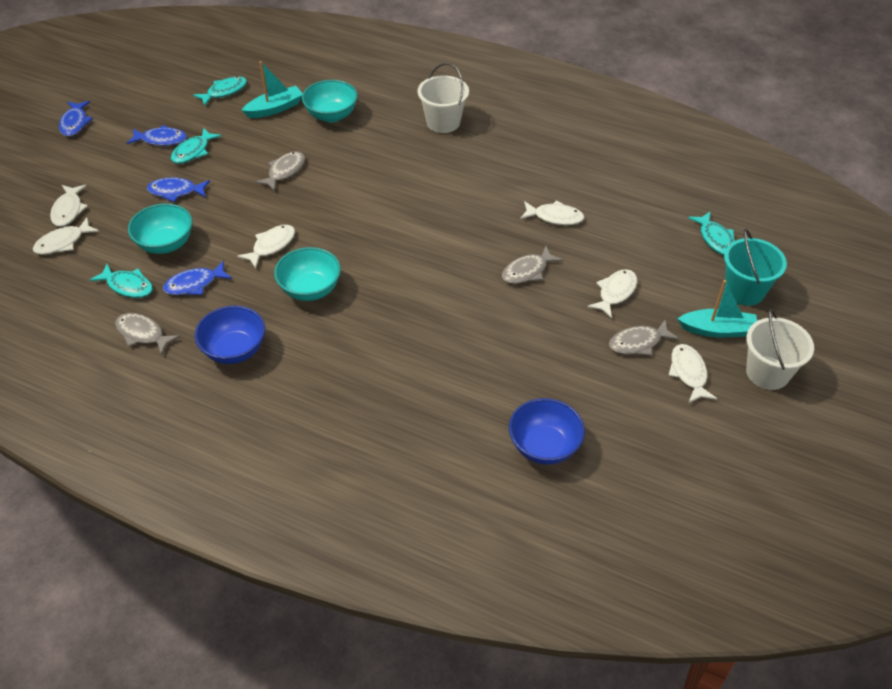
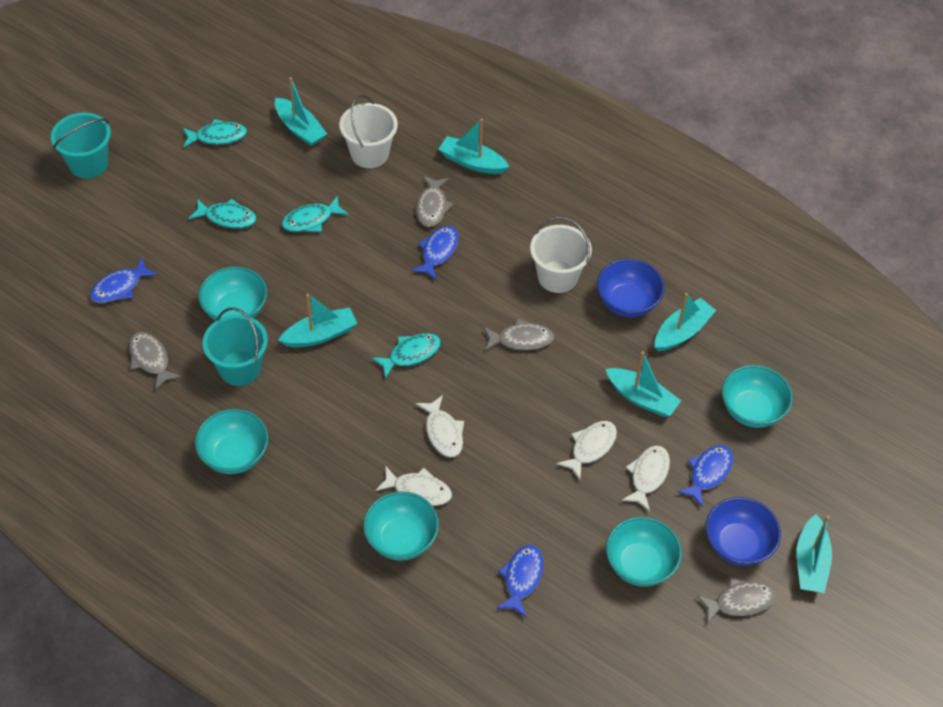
turquoise boat: [242,61,303,118] [677,280,757,337] = 2 -> [275,77,327,146] [278,294,357,347] [438,119,509,174] [606,352,681,417] [655,293,716,351] [797,514,832,593] = 6
turquoise bowl: [128,203,193,254] [274,247,341,301] [302,80,358,122] = 3 -> [195,409,269,474] [198,266,267,321] [363,491,439,561] [606,517,682,587] [722,365,793,428] = 5
turquoise bucket: [724,229,787,306] = 1 -> [51,113,111,179] [202,308,268,386] = 2
white fish: [33,218,99,255] [50,185,88,227] [237,225,295,268] [520,201,584,225] [587,269,637,319] [668,344,717,403] = 6 -> [376,465,452,506] [416,395,464,458] [557,421,617,480] [622,446,670,511] = 4

